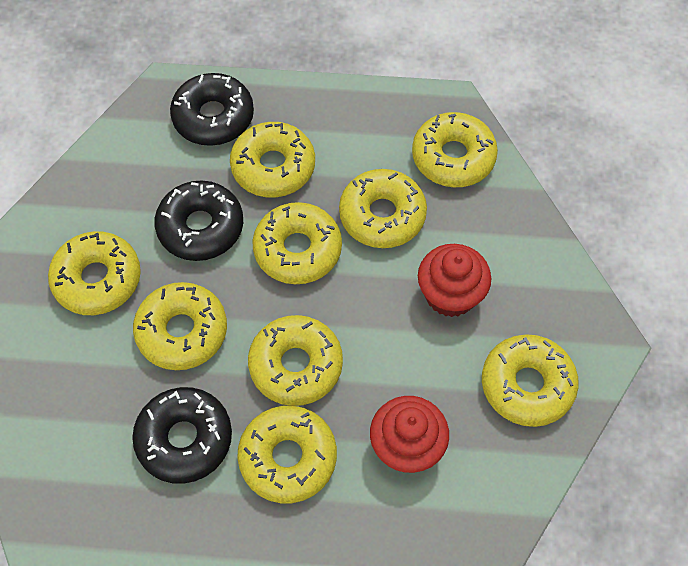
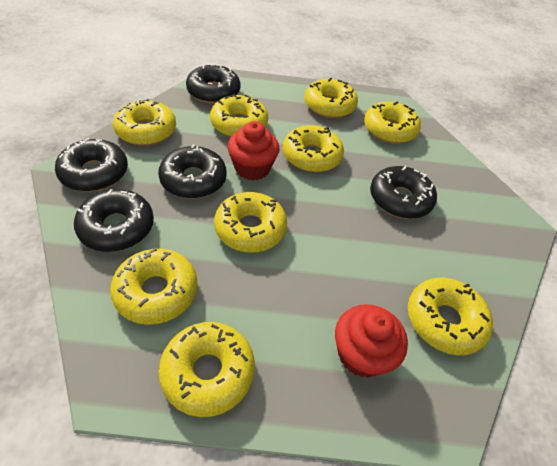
black donut: [132,387,232,484] [155,180,243,261] [170,73,254,146] = 3 -> [55,138,128,192] [74,189,154,252] [158,144,227,199] [186,64,241,104] [370,166,437,219] = 5

